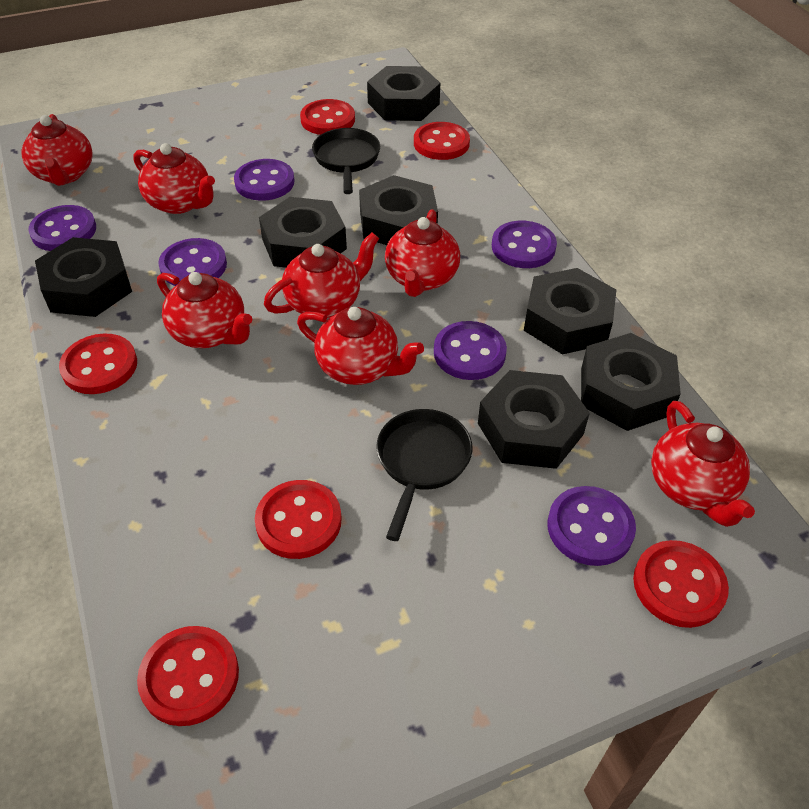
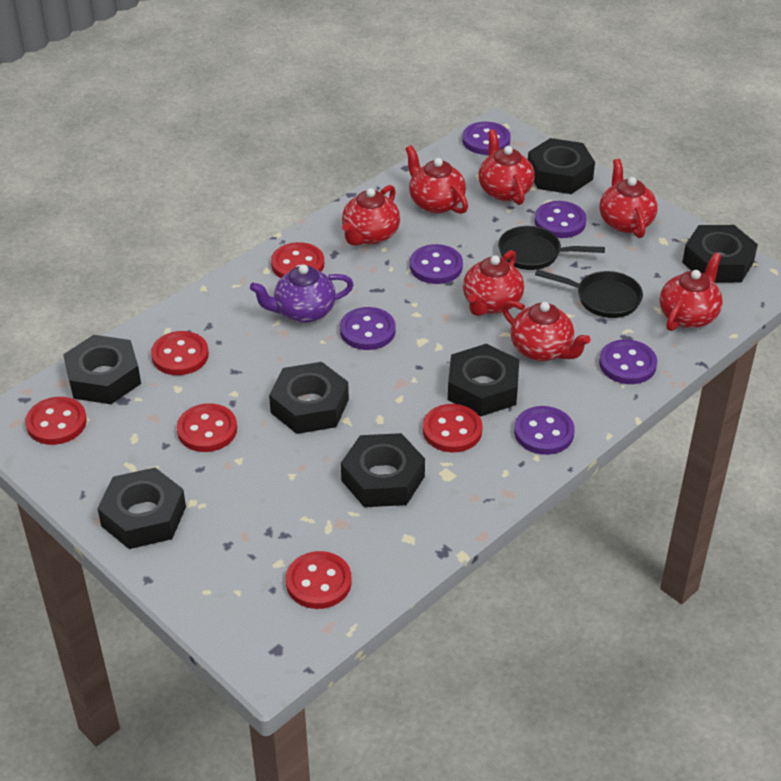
purple teapot: none = 0 -> [250,264,354,323] = 1

